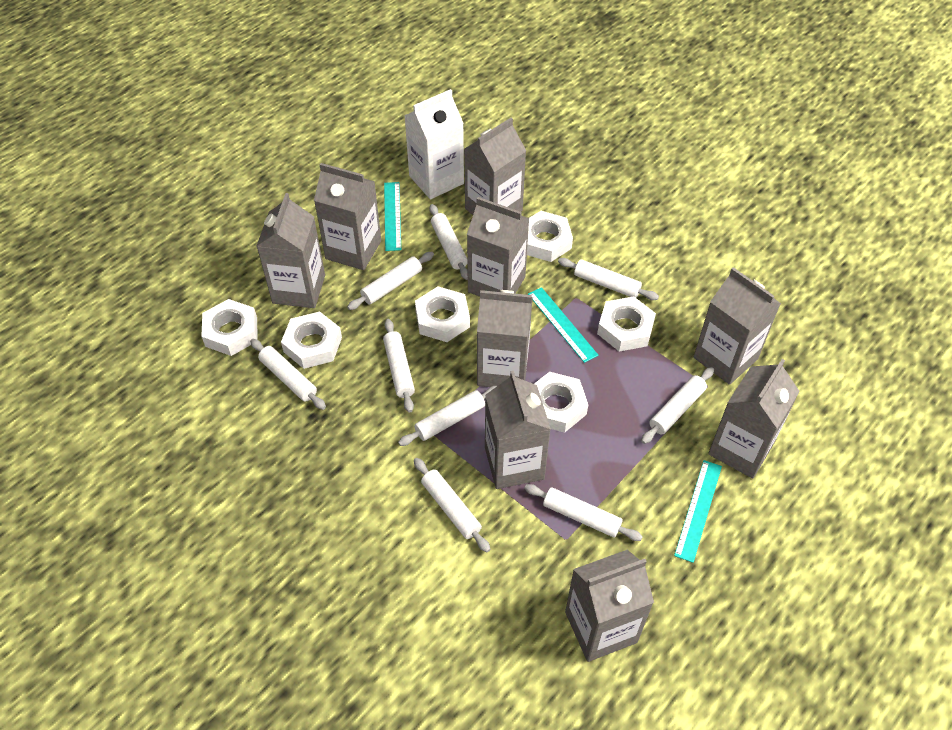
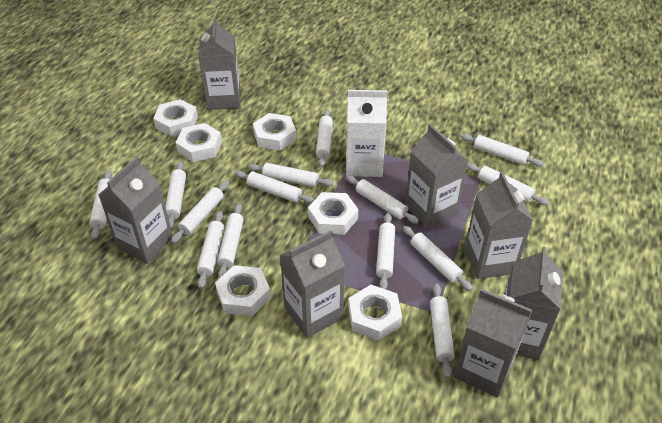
grey carton: [257,193,325,308] [314,163,381,270] [464,118,526,215] [467,197,530,297] [477,290,533,387] [485,371,551,489] [565,550,654,662] [694,267,781,385] [708,359,800,479] = 9 -> [98,156,173,264] [198,17,241,110] [280,230,345,338] [405,124,469,229] [454,289,532,398] [465,172,533,279] [504,247,563,360] = 7
turquoise ruler: [384,182,401,251] [528,287,598,363] [674,460,722,563] = 3 -> none = 0
white rolling pin: [250,339,326,410] [347,252,434,310] [383,319,415,413] [398,386,497,446] [414,458,490,552] [429,204,468,280] [524,484,643,541] [558,258,659,300] [641,367,714,444] = 9 -> [89,170,112,240] [165,161,186,229] [171,180,229,243] [197,211,224,289] [217,204,244,279] [235,171,315,204] [248,163,334,187] [316,109,333,167] [346,176,419,224] [376,213,395,289] [403,226,473,291] [430,284,455,378] [461,134,544,167] [467,163,549,205] = 14

